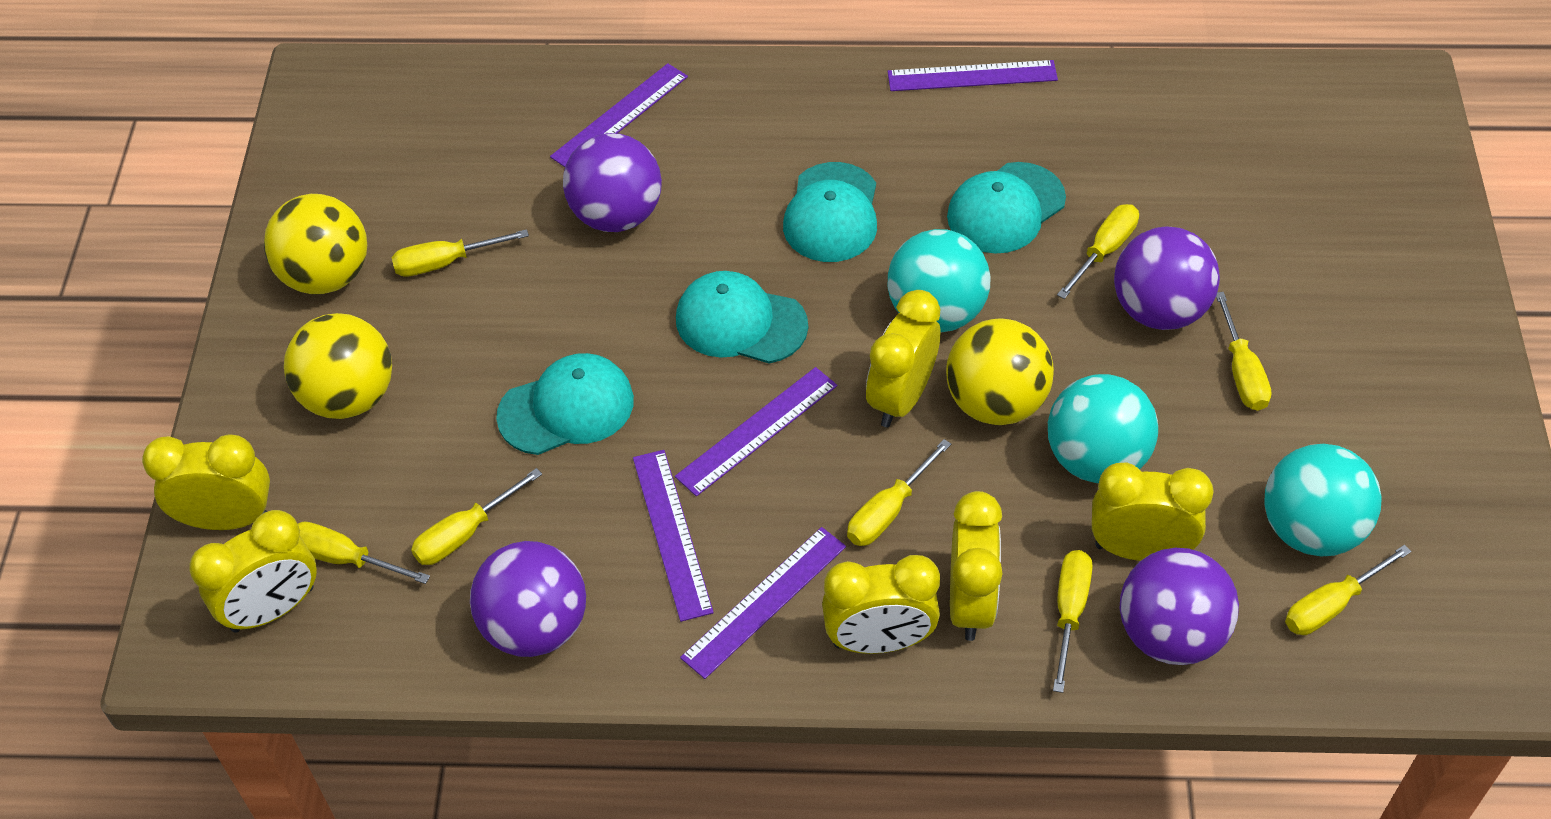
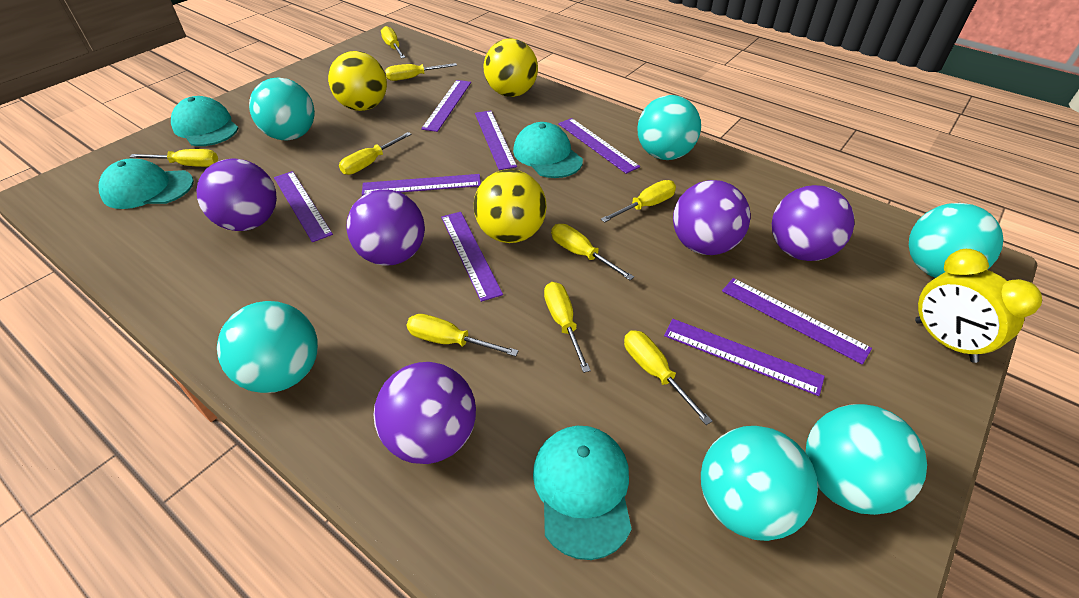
purple ball: [470,541,586,657] [563,133,662,232] [1114,227,1220,330] [1120,548,1239,665] = 4 -> [196,158,277,231] [347,189,425,266] [373,362,476,464] [673,180,751,255] [772,185,854,261] = 5
purple ruler: [550,63,688,167] [633,450,714,622] [675,367,837,496] [680,527,846,679] [888,60,1058,91] = 5 -> [274,171,333,242] [362,174,481,195] [421,80,471,132] [441,212,503,302] [475,110,517,170] [558,118,640,174] [664,319,825,396] [722,278,872,365] = 8
turquoise ball: [888,229,990,332] [1048,374,1158,483] [1264,444,1382,556] = 3 -> [217,301,318,393] [249,77,315,140] [637,95,701,160] [701,426,818,541] [806,404,927,515] [909,203,1004,278] = 6
yellow clock: [142,434,270,530] [189,510,317,633] [822,555,940,654] [866,290,940,427] [950,491,1003,641] [1092,462,1214,561] = 6 -> [915,249,1042,363] = 1
yellow screwdriver: [298,522,430,584] [391,229,529,277] [411,468,542,565] [847,439,951,546] [1053,550,1092,693] [1057,204,1139,299] [1216,292,1272,411] [1285,545,1412,635] = 8 -> [130,149,218,167] [339,132,412,175] [381,26,405,59] [385,63,457,81] [407,314,519,357] [544,282,591,373] [551,224,634,280] [601,180,676,223] [624,330,712,425] = 9

